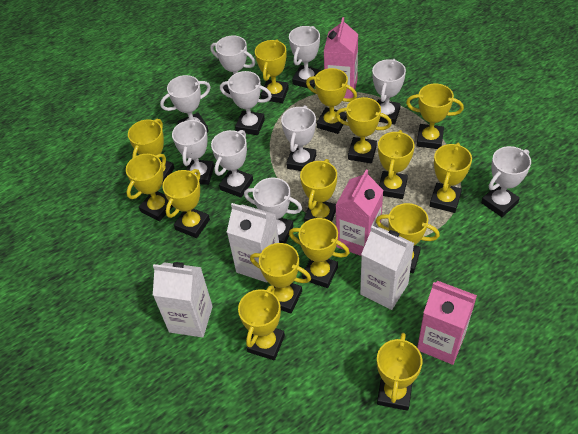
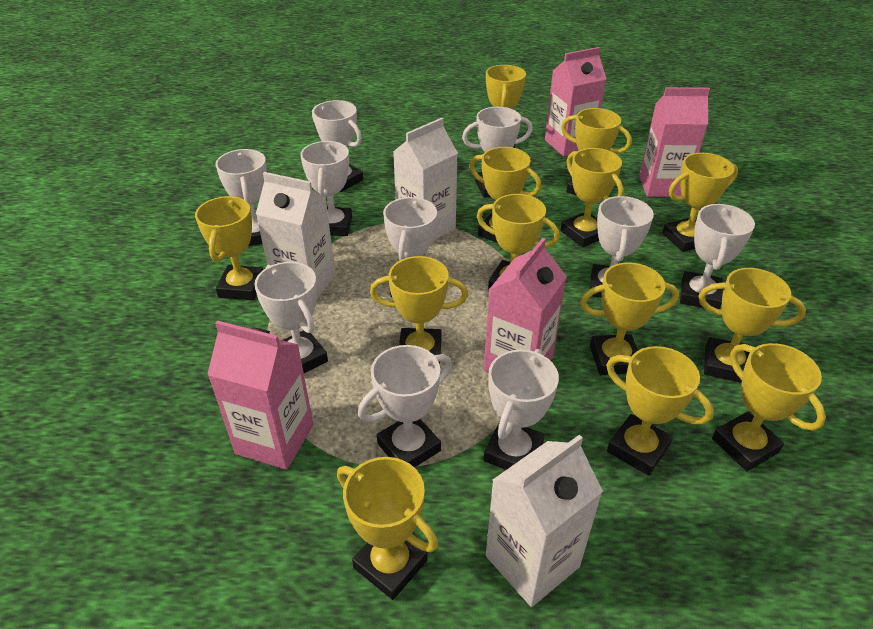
pink carton: [324,17,358,99] [335,169,383,256] [417,281,477,365] = 3 -> [207,321,314,470] [484,238,567,372] [545,47,606,156] [639,87,710,197] = 4
yellow trophy: [126,154,173,221] [128,119,174,184] [162,169,210,238] [238,285,285,360] [250,243,311,314] [255,39,289,103] [289,218,350,288] [300,159,337,223] [306,68,357,134] [335,97,392,164] [376,203,440,273] [377,333,422,411] [378,130,415,199] [406,83,464,149] [430,143,472,213] = 15 -> [195,196,263,300] [337,457,438,600] [370,256,468,364] [469,147,542,243] [477,194,560,290] [486,65,526,148] [561,108,632,195] [561,148,624,248] [580,262,679,375] [606,346,714,476] [663,153,738,252] [699,268,806,383] [712,343,826,471] = 13

